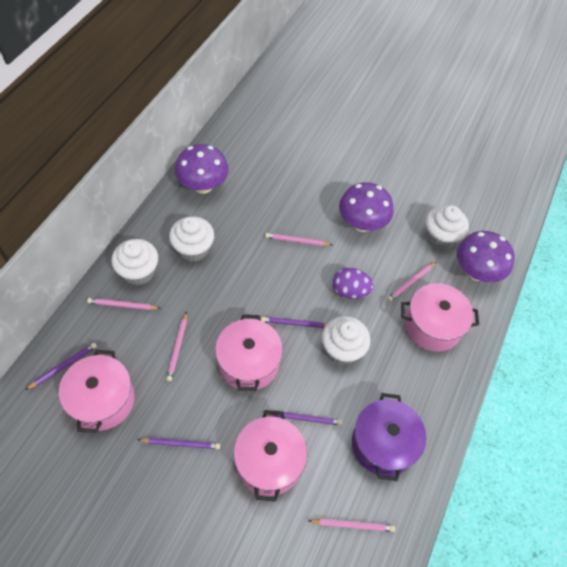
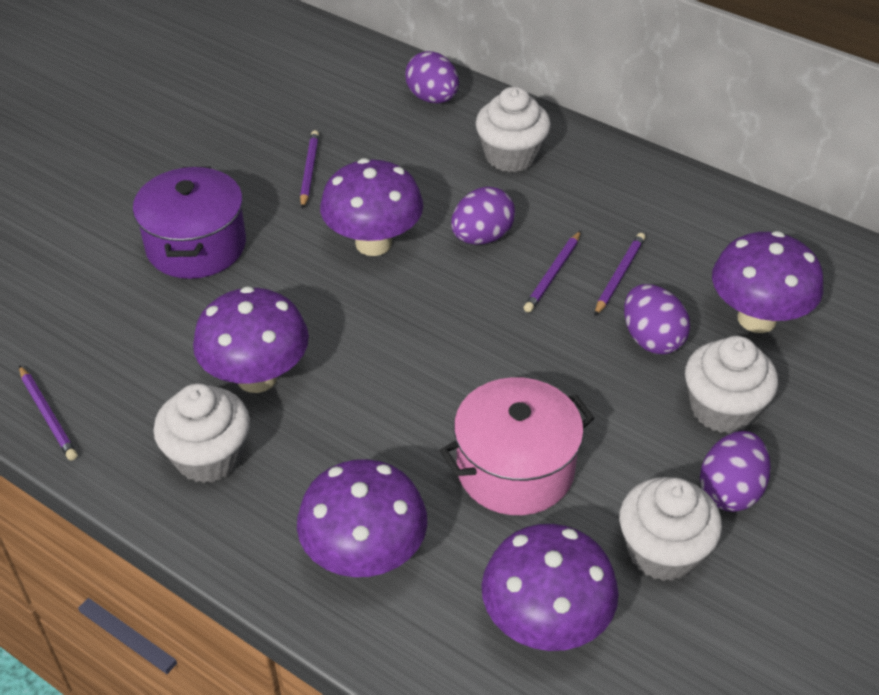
pink pencil: [87,298,161,310] [166,312,187,381] [265,233,332,246] [308,519,395,532] [387,262,436,301] = 5 -> none = 0
pink pot: [59,350,135,433] [215,315,283,391] [234,410,307,502] [401,283,479,352] = 4 -> [440,377,594,515] = 1
purple egg: [332,268,374,299] = 1 -> [405,51,459,103] [451,187,515,245] [624,284,690,354] [700,431,771,512] = 4
purple mushroom: [175,144,229,194] [339,182,394,232] [457,231,515,282] = 3 -> [193,286,309,393] [297,459,427,577] [320,158,423,256] [482,524,619,651] [712,231,823,333] = 5

